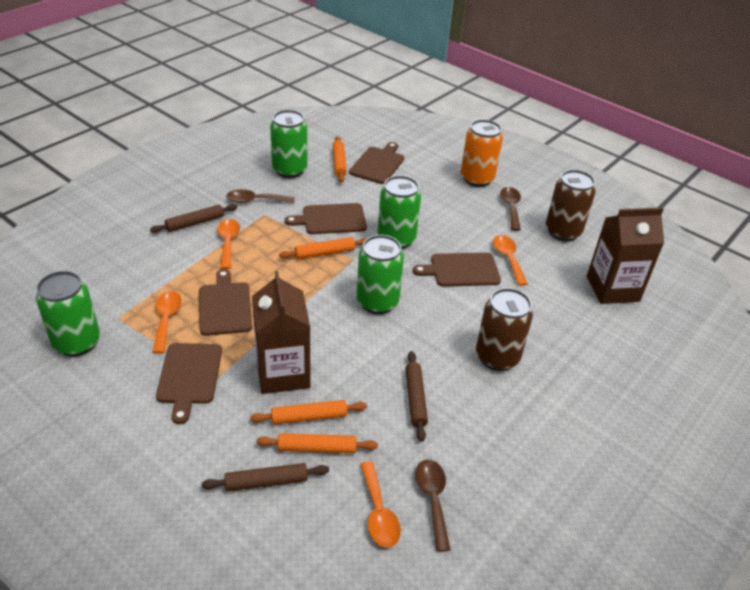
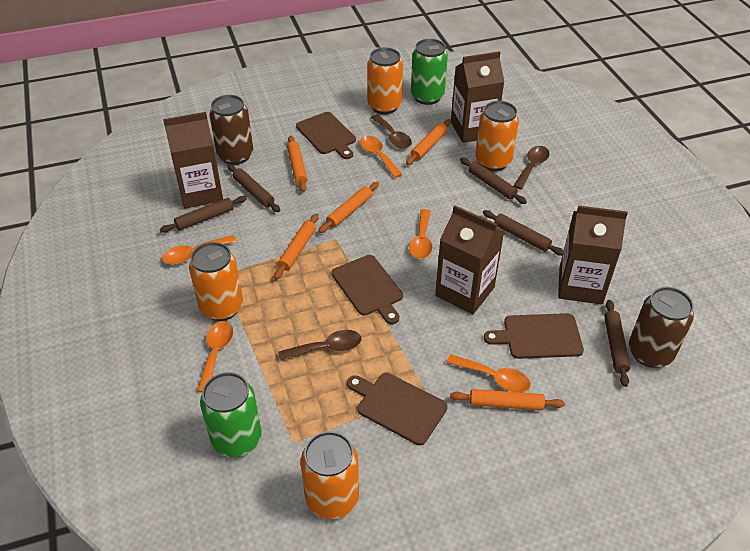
brown carton: [252,271,311,394] [587,207,664,304] = 2 -> [163,112,223,209] [435,205,504,314] [451,51,504,143] [558,205,628,305] = 4
brown cutting board: [156,343,222,424] [199,269,252,336] [285,203,367,234] [349,142,404,184] [413,253,501,287] = 5 -> [296,112,356,159] [331,255,403,324] [347,373,448,446] [484,313,584,359] = 4
brown rolling pin: [150,204,237,233] [202,463,329,491] [405,351,428,442] = 3 -> [160,196,247,233] [228,164,280,212] [460,158,527,204] [483,210,563,256] [604,300,630,387] = 5
green can: [36,271,100,356] [270,110,308,178] [357,235,404,314] [377,175,421,249] = 4 -> [200,372,262,457] [411,39,448,105] = 2
orange can: [461,119,503,187] = 1 -> [189,242,243,321] [301,431,359,519] [367,47,403,114] [475,101,519,171] = 4
orange rolling pin: [250,400,367,425] [256,433,378,453] [279,237,367,259] [333,136,347,183] = 4 -> [274,214,319,280] [287,135,307,192] [318,182,379,233] [406,119,451,165] [450,389,565,411] = 5
orange spoon: [152,291,182,354] [217,219,240,269] [360,461,401,547] [493,235,528,286] = 4 -> [162,235,237,265] [197,321,233,392] [360,136,403,178] [409,209,432,259] [446,354,531,392] = 5

